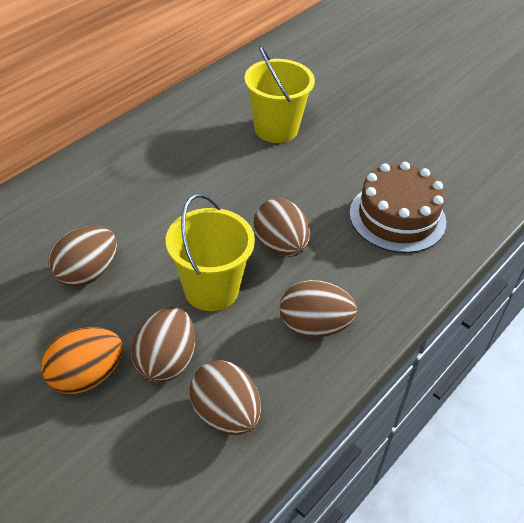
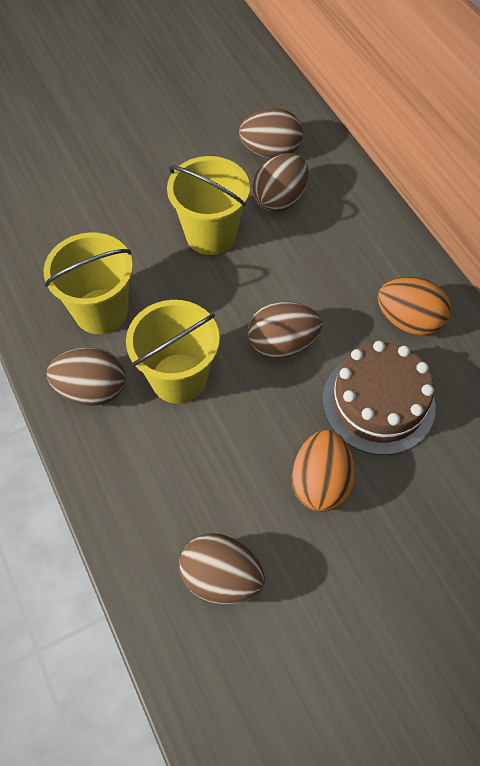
orange egg: [41,327,123,394] = 1 -> [292,430,355,512] [378,277,451,335] = 2
yellow bucket: [166,194,255,311] [244,46,315,143] = 2 -> [44,232,133,334] [126,300,220,404] [167,156,250,255] = 3

